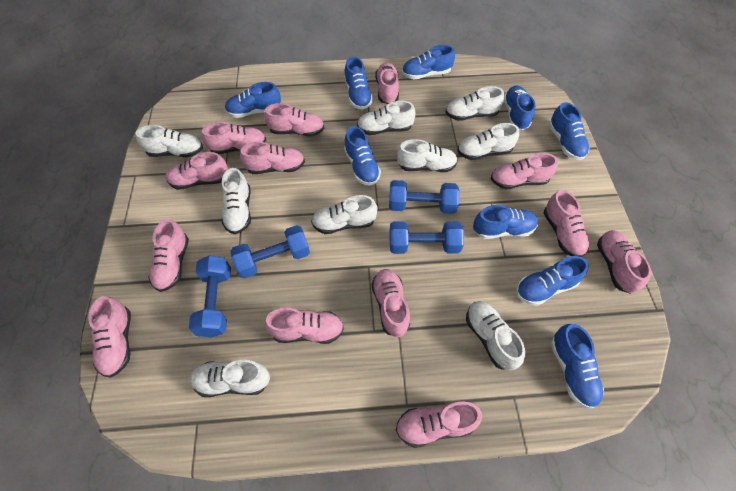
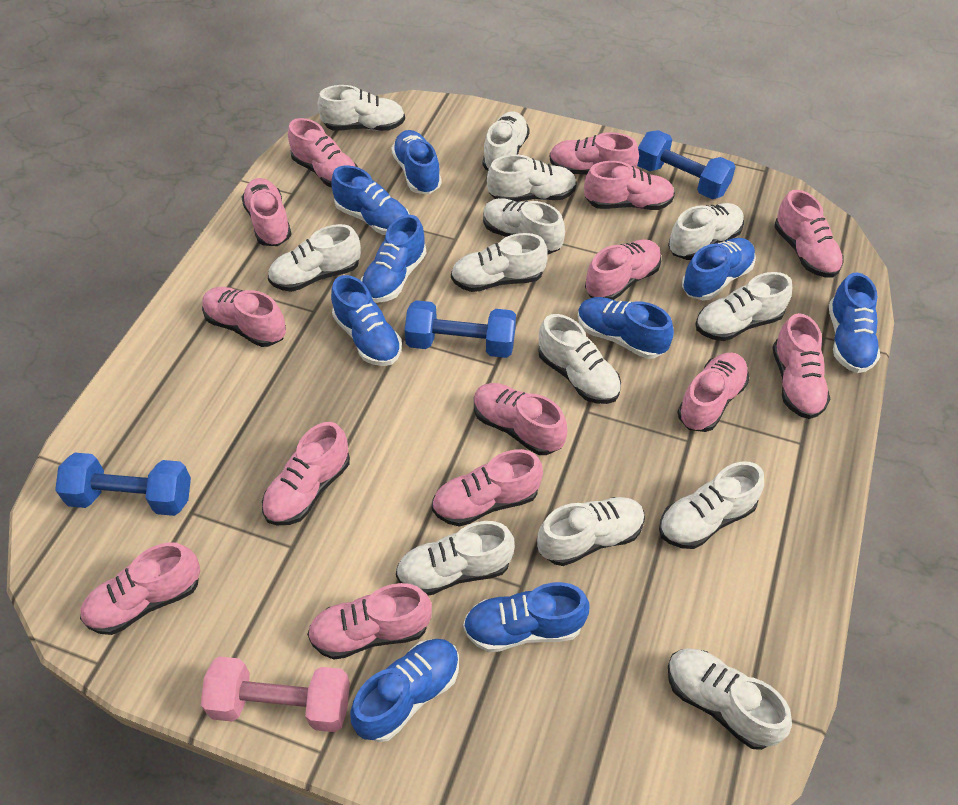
blue dumbbell: [189,255,231,337] [231,225,310,278] [389,180,460,214] [390,221,464,254] = 4 -> [55,453,191,516] [405,300,516,358] [637,130,736,199] = 3
pink dumbbell: none = 0 -> [201,656,350,732] = 1
pink shoe: [88,296,131,378] [148,219,189,292] [165,152,228,190] [202,122,266,154] [240,142,305,174] [264,103,324,136] [265,308,344,344] [371,269,410,337] [376,62,399,104] [396,401,482,448] [491,153,558,189] [544,190,590,257] [597,230,651,294] = 13 -> [80,542,200,635] [202,287,286,347] [241,178,291,246] [262,422,350,525] [288,118,358,187] [307,583,432,660] [432,449,543,527] [474,383,567,455] [550,132,639,175] [584,161,675,210] [585,239,661,300] [677,353,749,432] [772,313,831,419] [774,190,843,277] = 14
white shoe: [136,125,203,157] [190,360,270,397] [221,168,251,234] [311,195,377,234] [357,101,415,135] [397,139,458,172] [445,86,504,121] [457,123,519,160] [466,301,525,370] = 9 -> [268,224,361,292] [318,85,405,131] [396,521,515,596] [451,233,548,292] [482,112,530,170] [483,198,565,254] [487,154,577,202] [537,497,645,566] [538,314,621,404] [659,462,764,549] [668,203,744,260] [668,648,792,750] [695,272,792,341] = 13

